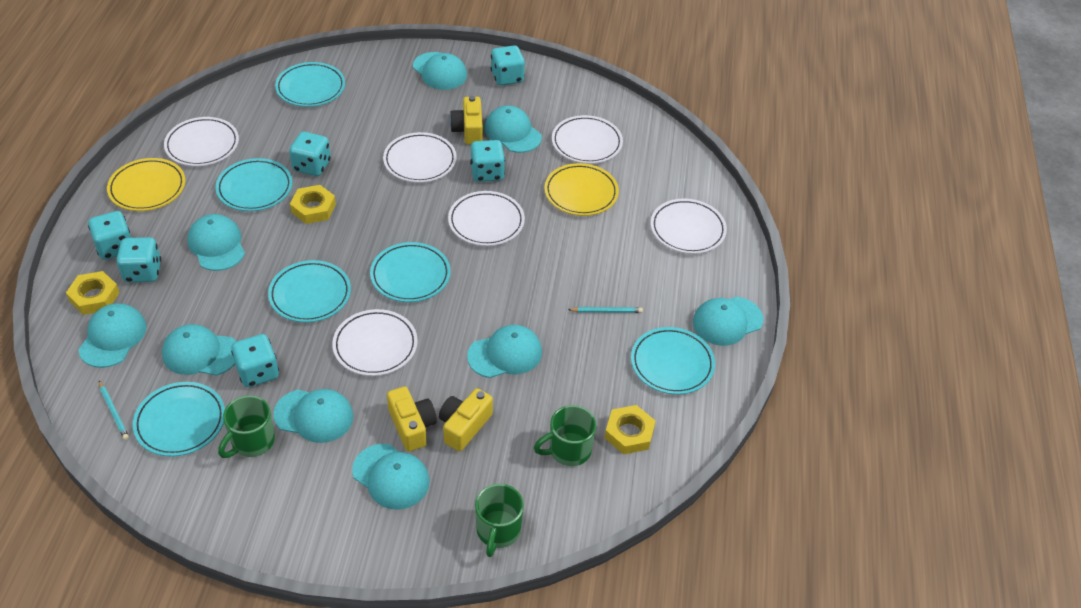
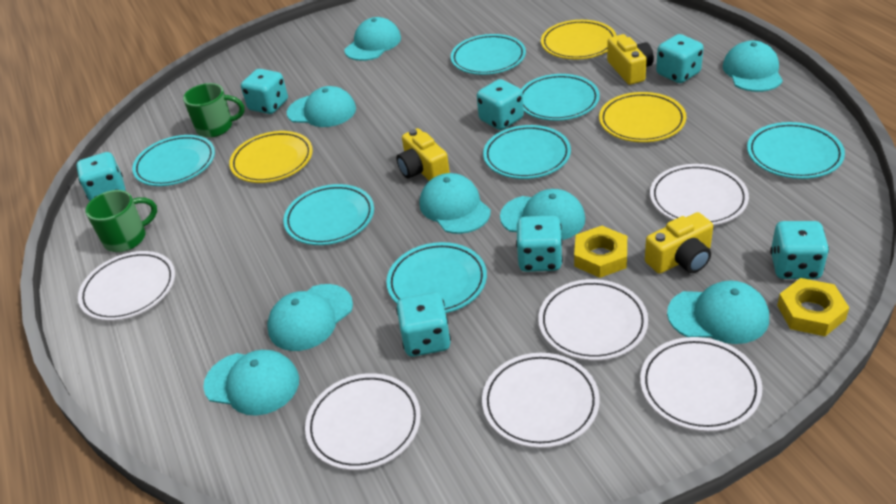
green mug: [218,395,275,458] [475,484,524,557] [534,405,596,466] = 3 -> [85,190,157,252] [183,83,244,138] = 2
turquoise cap: [78,303,147,368] [162,324,237,376] [187,214,245,271] [273,389,353,443] [352,444,430,510] [413,52,467,90] [467,325,542,378] [484,106,542,153] [693,297,764,346] = 9 -> [203,350,299,416] [267,284,353,351] [287,86,356,127] [345,17,401,61] [420,173,491,234] [500,189,585,240] [667,280,769,344] [723,41,783,92] = 8
turquoise dice: [88,211,131,260] [117,237,161,282] [231,334,279,387] [289,132,331,176] [470,140,505,182] [491,45,525,86] = 6 -> [76,152,125,201] [241,69,288,114] [396,292,451,357] [477,79,524,130] [516,215,563,272] [656,34,703,83] [770,221,829,279] = 7
turquoise pencil: [99,381,129,440] [568,307,643,313] = 2 -> none = 0
turquoise plate: [133,382,225,457] [215,158,292,211] [268,260,351,323] [275,62,345,107] [370,242,451,302] [631,327,715,395] = 6 -> [132,135,215,186] [283,184,374,245] [386,242,487,313] [451,34,526,75] [483,125,571,179] [521,74,600,121] [747,122,845,179] = 7
yellow nut: [66,271,120,315] [290,185,336,224] [605,405,656,454] = 3 -> [574,226,627,278] [777,278,849,336] = 2
yellow plate: [107,158,185,211] [544,163,619,216] = 2 -> [229,131,313,183] [541,20,617,59] [599,92,686,142] = 3

